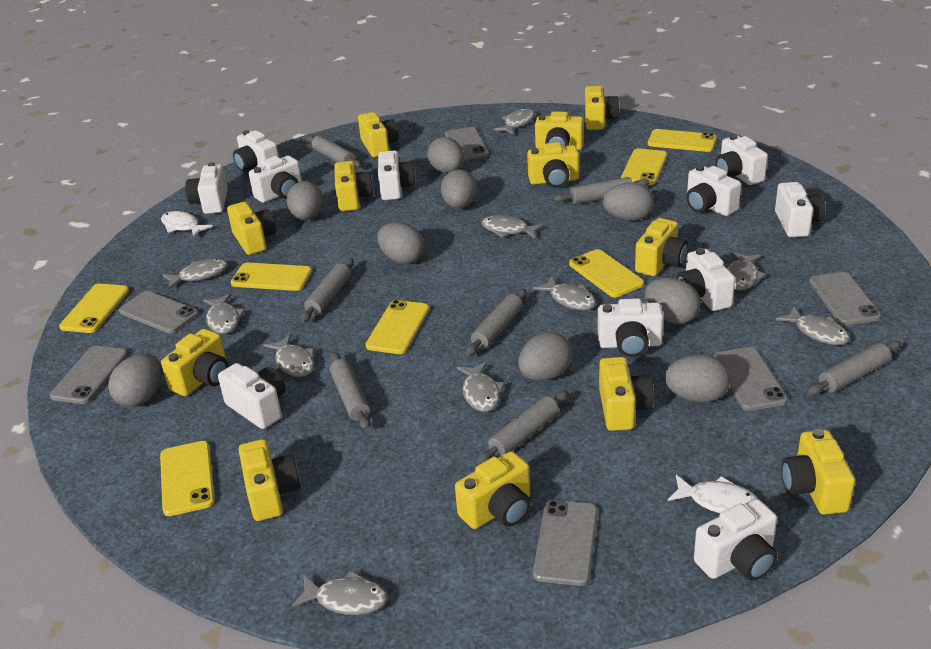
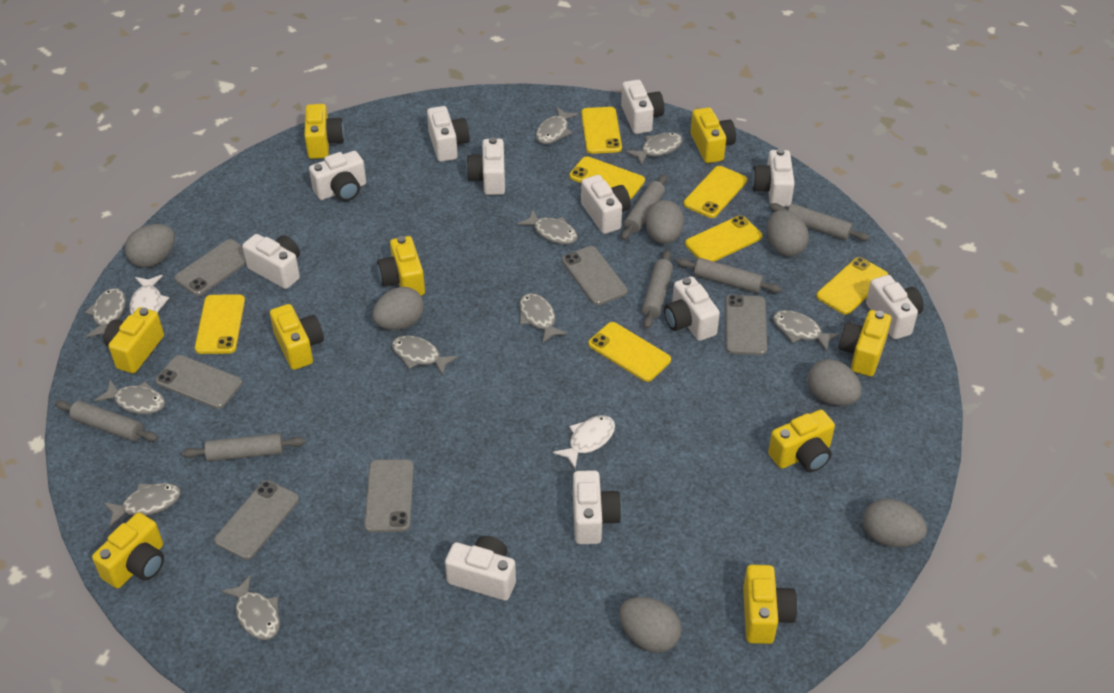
grey egg: [108,354,162,407] [287,181,324,220] [377,222,424,264] [427,137,464,173] [441,169,477,208] [518,332,572,381] [602,182,654,221] [645,277,700,324] [664,354,730,403] = 9 -> [125,224,175,268] [372,287,424,330] [619,597,681,653] [645,200,684,244] [767,210,809,256] [808,359,862,406] [863,499,927,547] = 7
grey rolling pin: [300,258,354,323] [307,135,361,168] [330,352,370,430] [466,289,527,356] [476,390,569,465] [553,177,650,204] [807,341,901,395] = 7 -> [55,400,158,442] [182,433,306,462] [621,174,667,240] [642,250,673,329] [676,258,782,293] [769,203,870,241] = 6
yellow camera: [161,329,229,396] [227,202,276,255] [239,439,300,521] [334,161,373,211] [358,112,399,157] [455,451,531,529] [527,142,579,188] [535,112,584,150] [585,86,619,130] [599,357,654,431] [635,218,688,276] [781,429,855,515] = 12 -> [92,512,164,589] [104,307,164,373] [270,304,324,370] [304,104,344,159] [377,236,425,296] [691,107,736,163] [743,565,797,644] [768,410,835,472] [839,310,891,376] = 9

